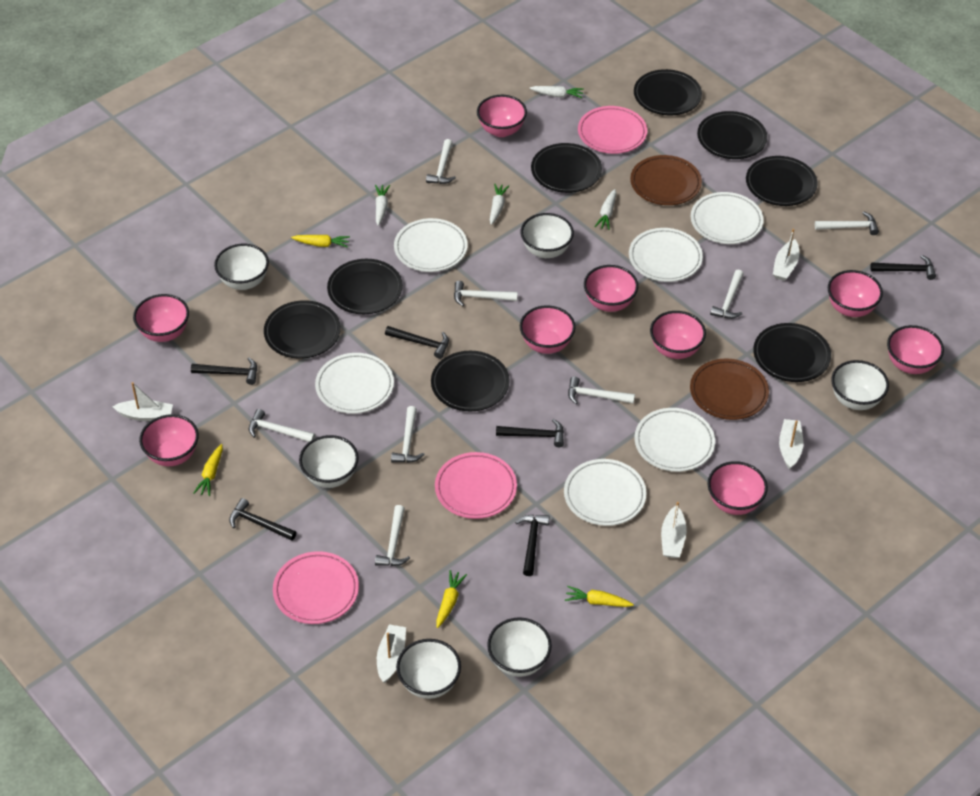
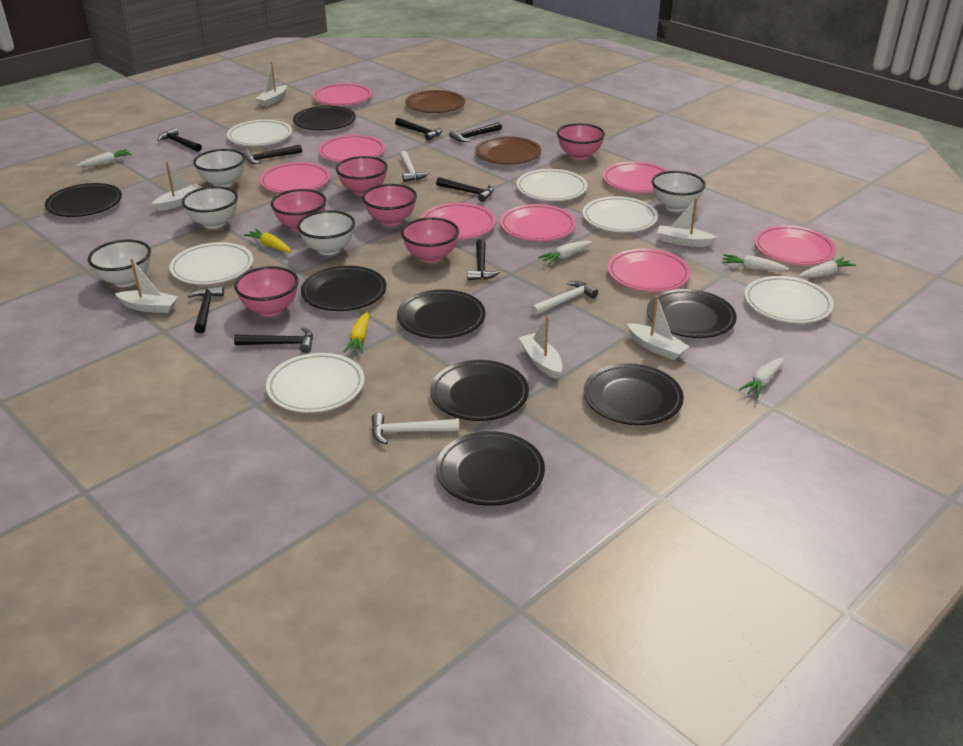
black hammer: [191,358,257,385] [229,498,296,541] [385,326,449,359] [496,419,564,447] [515,515,550,576] [870,255,936,280] = 6 -> [158,128,202,152] [188,286,224,333] [234,327,313,353] [243,145,302,164] [395,118,442,141] [436,177,494,202] [449,122,502,142] [467,239,500,280] = 8
pink bowl: [133,294,189,342] [139,414,199,466] [477,95,527,137] [520,305,576,354] [584,265,638,312] [650,311,706,359] [707,461,768,515] [828,270,883,317] [887,325,944,374] = 9 -> [234,266,299,317] [271,189,326,232] [336,156,388,196] [362,184,417,226] [401,217,459,263] [557,123,605,160] = 6
pink plate: [273,551,359,624] [435,452,517,519] [578,106,647,154] = 3 -> [259,162,330,193] [313,83,372,106] [318,135,385,162] [421,203,496,239] [500,204,576,241] [603,162,668,193] [607,249,691,292] [754,225,836,265] = 8
white boat: [112,382,173,421] [377,625,406,683] [661,502,687,558] [773,229,799,281] [779,419,803,469] = 5 -> [115,259,178,313] [152,161,203,211] [255,62,287,106] [519,315,563,379] [627,296,690,360] [657,198,717,247] = 6
white bowl: [214,244,269,290] [299,435,359,488] [396,639,461,699] [487,617,552,677] [520,213,574,258] [831,360,889,410] = 6 -> [88,239,151,287] [182,186,238,229] [193,149,245,187] [297,210,355,255] [652,171,706,212] = 5
white carrot: [375,185,390,226] [490,184,509,225] [529,86,584,98] [595,189,616,230] = 4 -> [77,149,132,167] [538,241,592,264] [722,254,789,271] [739,358,784,398] [799,257,856,278] = 5
white hammer: [249,409,315,442] [375,505,410,566] [391,406,425,463] [426,139,456,184] [454,281,518,306] [568,376,635,404] [710,270,744,319] [815,212,879,235] = 8 -> [372,413,459,444] [400,151,429,182] [531,281,598,315] = 3
yellow carrot: [193,444,223,496] [291,235,350,248] [436,570,467,628] [565,586,634,607] = 4 -> [244,229,291,252] [343,312,369,353] = 2

